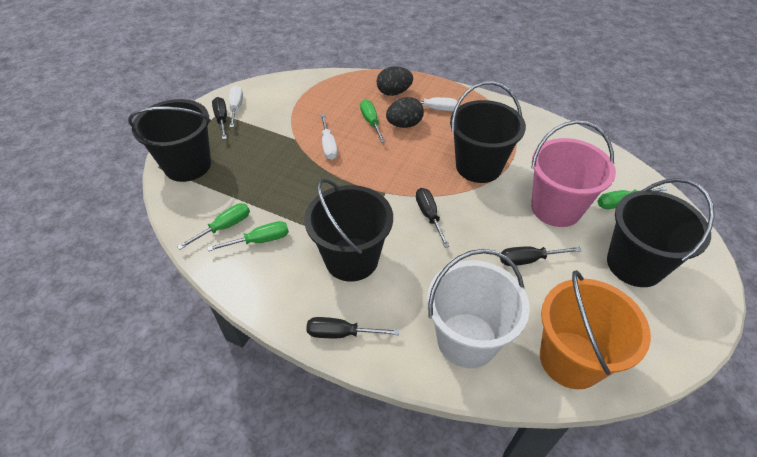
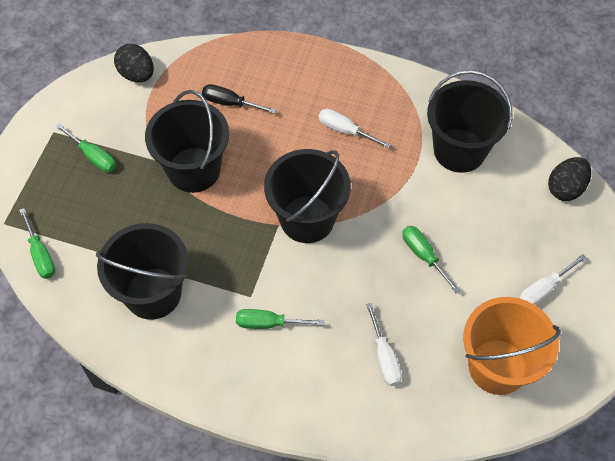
black screwdriver: [212,97,227,139] [306,317,399,338] [416,188,450,248] [500,246,581,266] = 4 -> [202,84,276,114] = 1
pink bucket: [531,120,616,227] = 1 -> none = 0
white bucket: [427,249,530,368] = 1 -> none = 0

